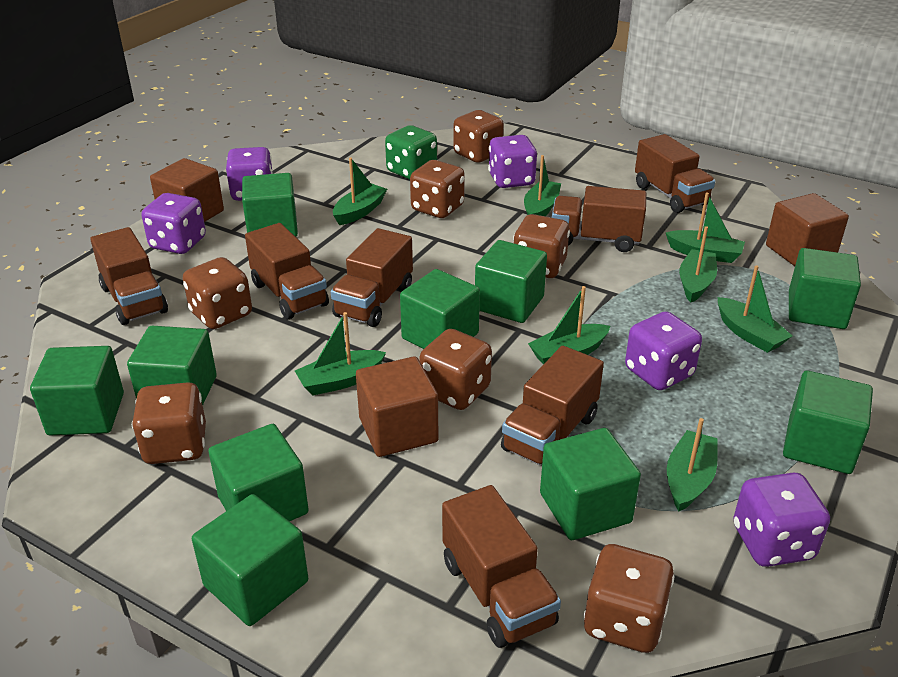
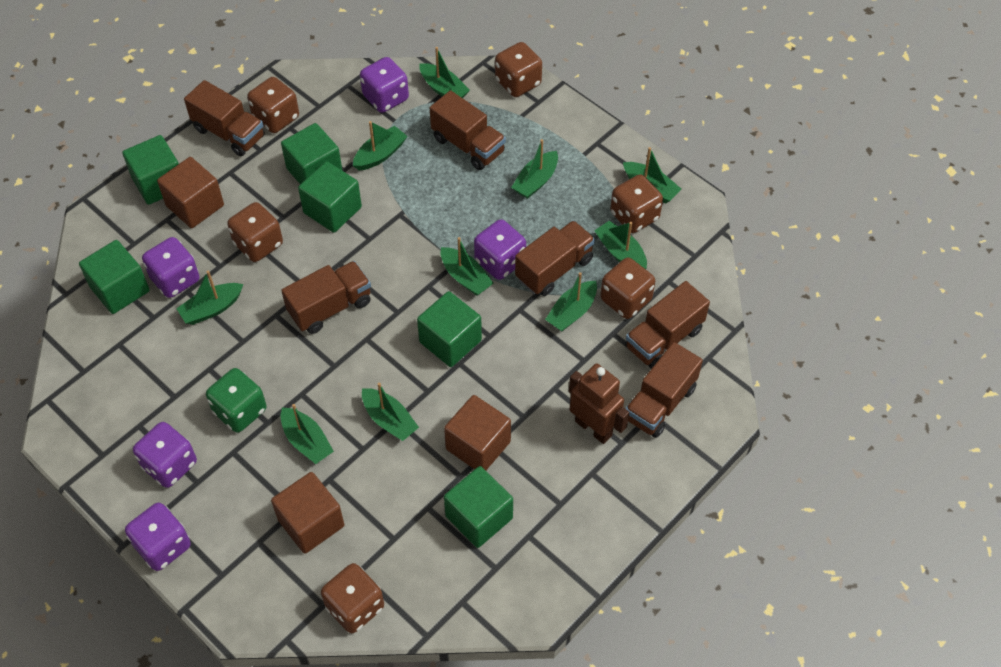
brown dice: [132,382,206,464] [183,257,252,329] [410,160,465,218] [419,329,492,410] [453,110,504,163] [513,214,570,278] [583,544,675,653] = 7 -> [227,202,283,262] [247,77,299,133] [321,563,384,633] [495,42,542,97] [600,258,655,319] [610,174,663,233] = 6
brown robot: none = 0 -> [569,363,629,444] = 1
brown truck: [90,227,168,325] [245,223,329,319] [331,228,413,327] [442,485,561,648] [501,346,604,465] [552,186,646,252] [635,134,715,213] = 7 -> [184,80,265,156] [281,261,371,334] [430,90,506,170] [515,221,595,296] [625,281,710,369] [625,342,703,438] = 6
green boat: [295,312,386,395] [333,158,387,225] [524,155,561,216] [528,286,610,364] [666,193,745,263] [667,418,718,511] [679,226,717,303] [718,265,792,353] = 8 -> [176,270,243,325] [280,404,334,464] [353,121,407,171] [362,383,419,441] [419,47,470,98] [441,237,493,296] [511,139,558,199] [545,272,597,331] [594,221,647,269] [623,147,681,203] = 10
green cube: [30,346,124,436] [127,326,217,405] [192,494,308,626] [209,424,309,521] [242,173,298,237] [400,269,480,349] [475,240,547,323] [540,428,641,540] [783,371,873,474] [789,248,861,329] = 10 -> [79,240,150,314] [122,135,179,205] [281,123,342,184] [298,161,362,233] [417,291,482,367] [444,466,513,548] = 6

